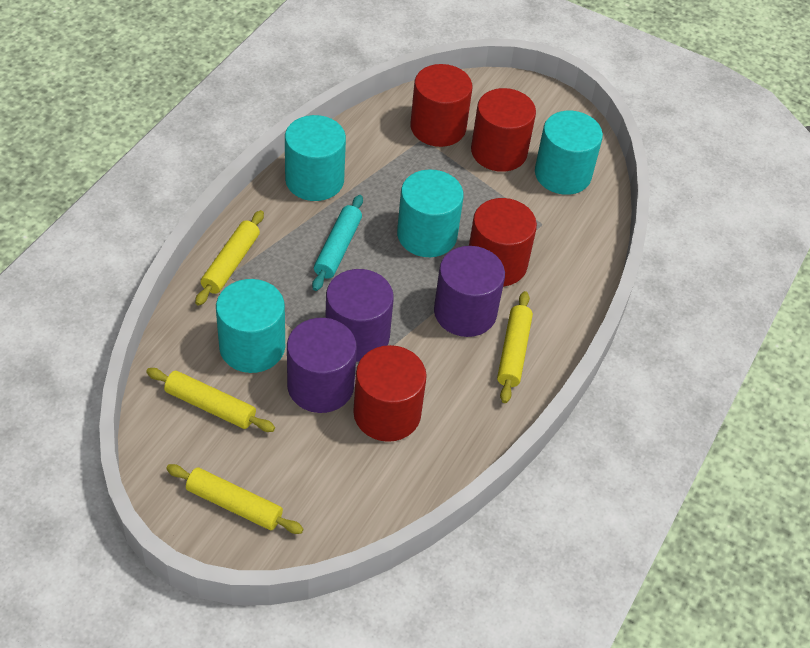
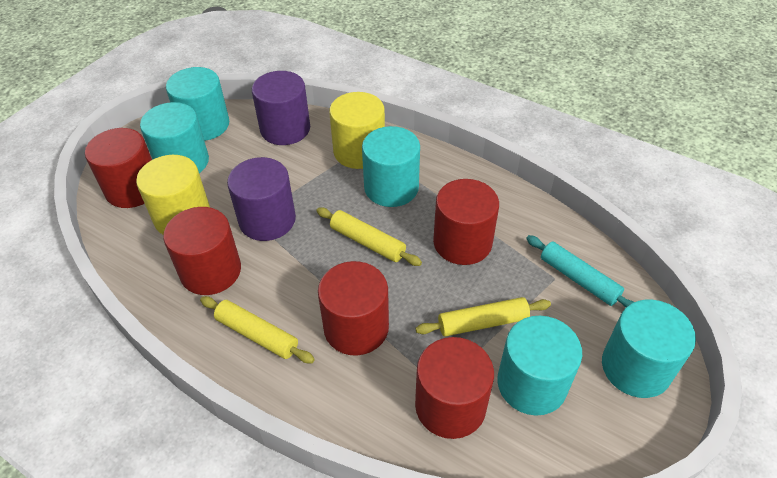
purple cylinder: [287,318,357,413] [325,269,394,362] [434,246,505,337] = 3 -> [227,157,296,241] [252,71,310,145] = 2
red cylinder: [353,345,427,442] [410,64,472,147] [469,198,537,286] [471,88,536,172] = 4 -> [85,128,152,208] [163,207,241,295] [318,261,389,355] [415,337,494,439] [433,179,499,265] = 5
turquoise cylinder: [216,279,285,373] [285,115,346,201] [397,170,464,257] [535,111,603,195] = 4 -> [140,102,209,173] [166,67,229,141] [362,126,420,207] [497,316,582,415] [602,300,696,398] = 5
yellow cylinder: none = 0 -> [136,155,210,235] [329,92,385,169] = 2
yellow rolling pin: [146,368,275,432] [166,464,303,534] [195,210,264,306] [497,291,533,403] = 4 -> [200,296,315,363] [316,207,422,266] [416,297,551,337] = 3

